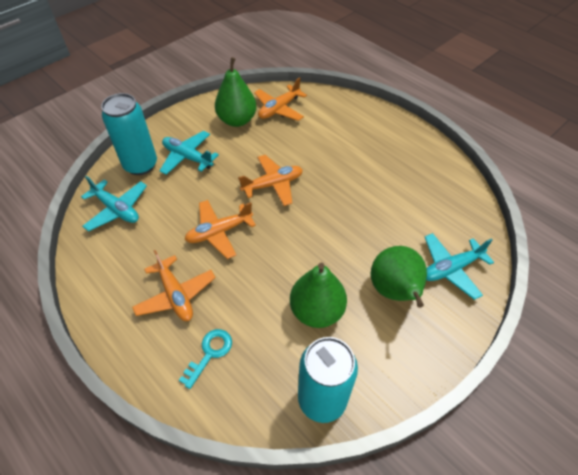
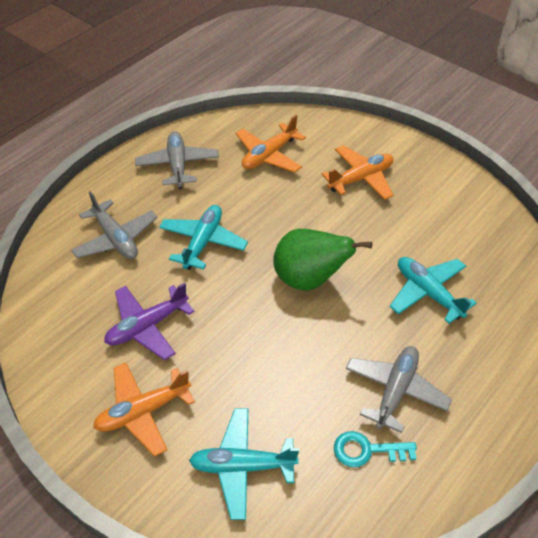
green pear: [215,57,257,127] [290,263,347,328] [371,246,427,308] = 3 -> [273,229,372,291] = 1
grey plane: none = 0 -> [71,191,158,259] [135,131,219,189] [346,346,452,433] = 3
orange plane: [132,250,216,321] [185,200,256,259] [238,155,303,206] [254,77,307,121] = 4 -> [93,362,195,456] [236,115,306,173] [321,145,393,200] = 3
purple plane: none = 0 -> [104,283,194,360] = 1
turquoise can: [101,93,157,175] [298,337,358,423] = 2 -> none = 0

